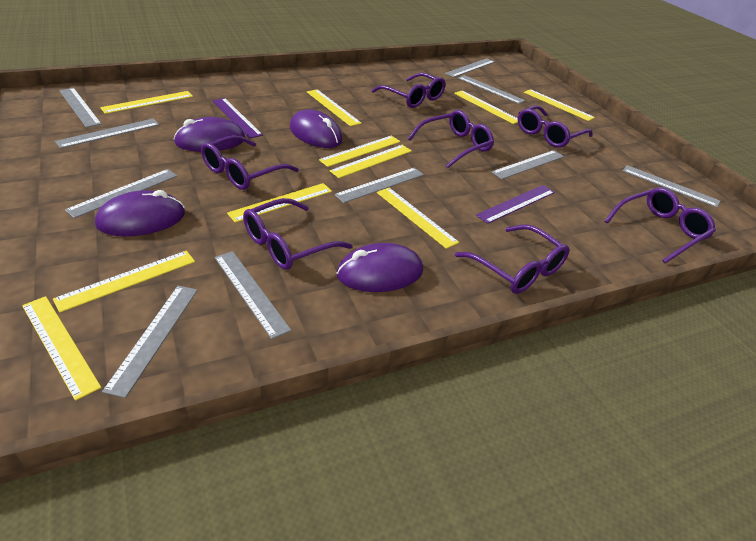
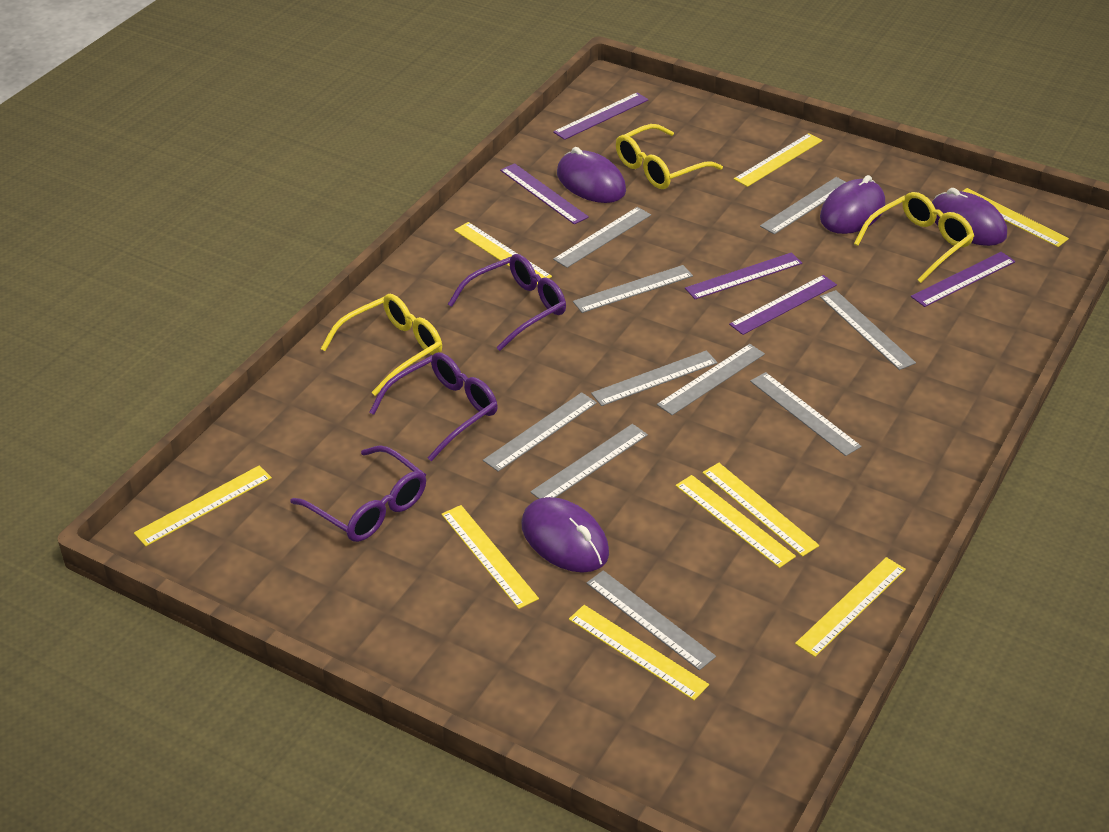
purple glasses: [201,135,298,190] [243,198,353,270] [371,73,445,108] [408,110,494,168] [455,224,569,294] [518,105,593,148] [605,187,716,263] = 7 -> [290,445,426,542] [369,352,498,461] [448,254,566,351] = 3
purple ruler: [212,98,263,138] [476,185,555,224] = 2 -> [500,163,589,224] [553,92,649,140] [685,252,802,299] [729,275,837,335] [911,252,1015,307] = 5
yellow glasses: none = 0 -> [321,294,442,396] [616,124,723,189] [854,192,974,283] = 3
yellow ruler: [22,296,101,401] [53,251,195,312] [100,91,193,114] [227,183,332,223] [307,89,362,126] [319,136,400,167] [330,145,412,178] [377,188,459,249] [454,90,518,124] [524,89,595,121] = 10 -> [134,465,272,546] [441,505,539,609] [454,222,552,285] [569,605,709,700] [676,475,796,568] [702,463,819,557] [734,133,823,187] [795,557,906,657] [963,188,1069,247] = 9

